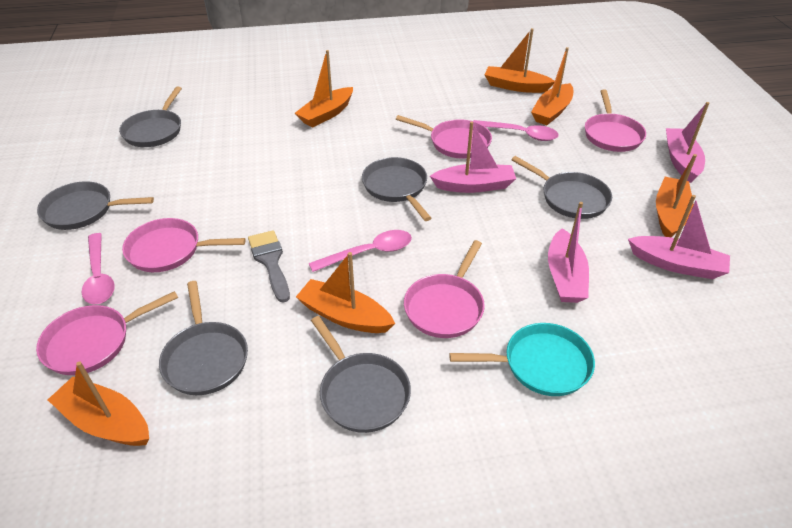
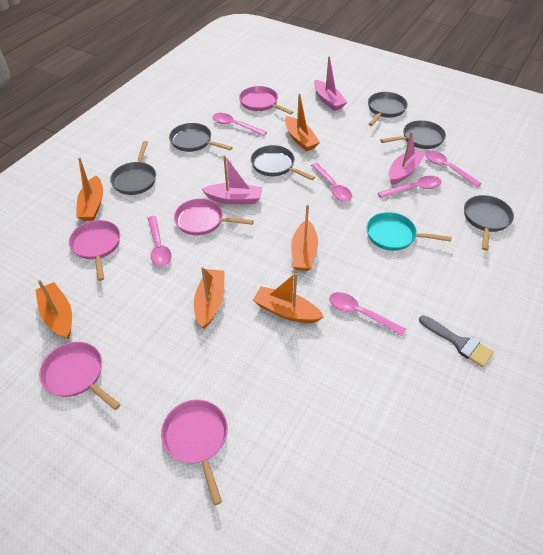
pink boat: [430,121,516,193] [548,202,589,303] [628,195,730,279] [666,102,709,183] = 4 -> [202,155,262,204] [314,56,347,111] [389,131,426,185] = 3
pink spoon: [82,233,115,305] [309,230,412,272] [474,120,559,141] = 3 -> [147,216,172,266] [213,113,267,136] [311,163,352,202] [329,292,406,337] [378,176,442,198] [425,150,481,187] = 6

